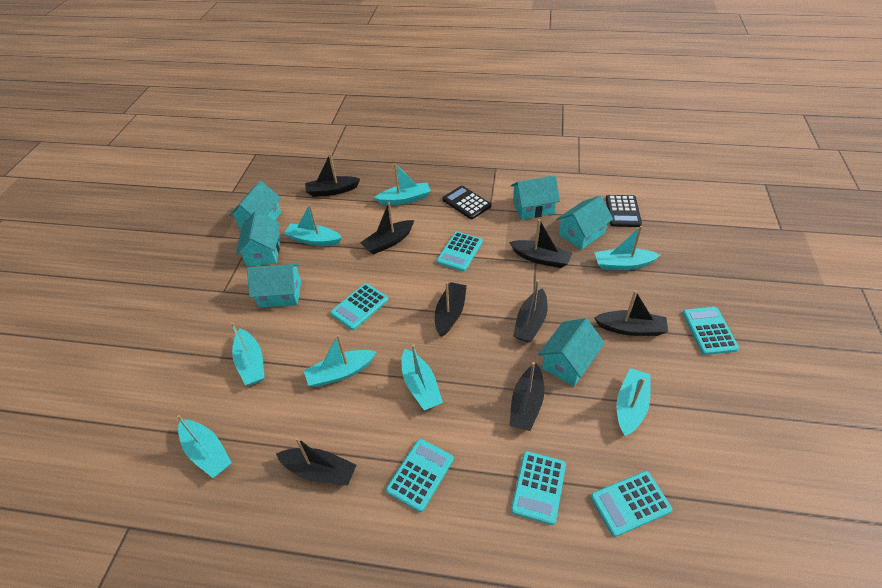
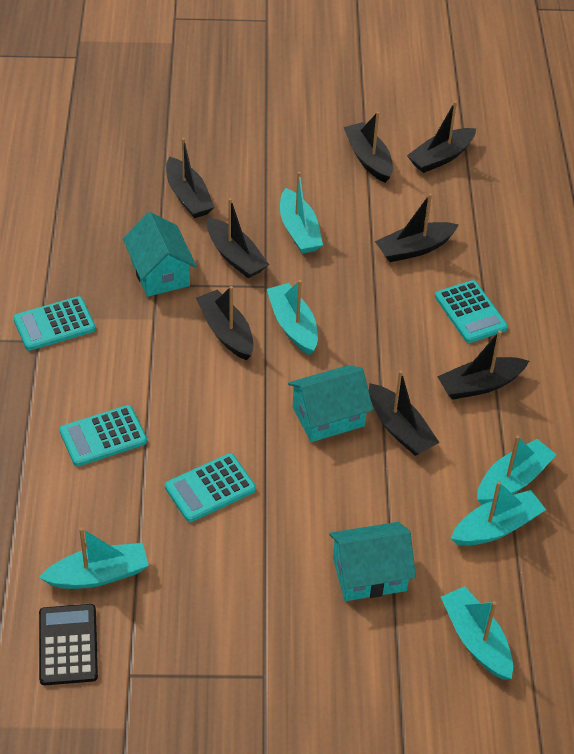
black calculator: [442,186,491,219] [606,195,642,227] = 2 -> [39,604,98,685] = 1
turquoise boat: [177,415,232,478] [231,322,264,385] [284,204,342,246] [304,335,376,387] [374,163,431,205] [402,344,443,410] [594,226,660,270] [616,368,651,436] = 8 -> [39,528,149,589] [267,280,318,355] [280,172,323,254] [441,586,513,680] [451,481,546,546] [477,435,557,505] = 6
turquoise calculator: [330,283,388,330] [386,439,454,512] [437,231,483,272] [511,451,566,525] [591,471,672,537] [682,307,739,355] = 6 -> [13,296,96,351] [59,405,147,466] [165,453,256,522] [435,280,508,343] = 4
turquoise house: [229,181,281,229] [236,210,280,266] [247,264,301,308] [511,175,560,220] [538,318,605,386] [556,196,613,250] = 6 -> [123,212,196,297] [288,365,373,442] [329,522,416,601] = 3

